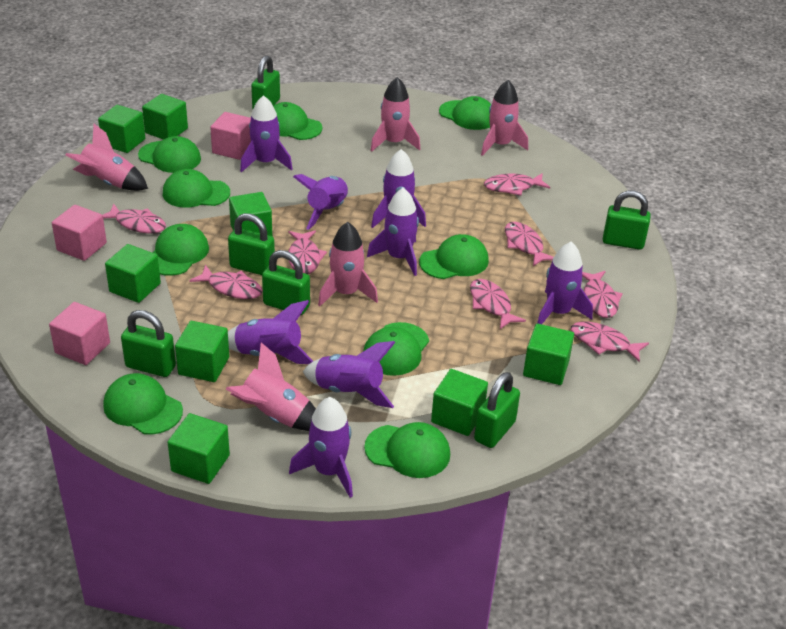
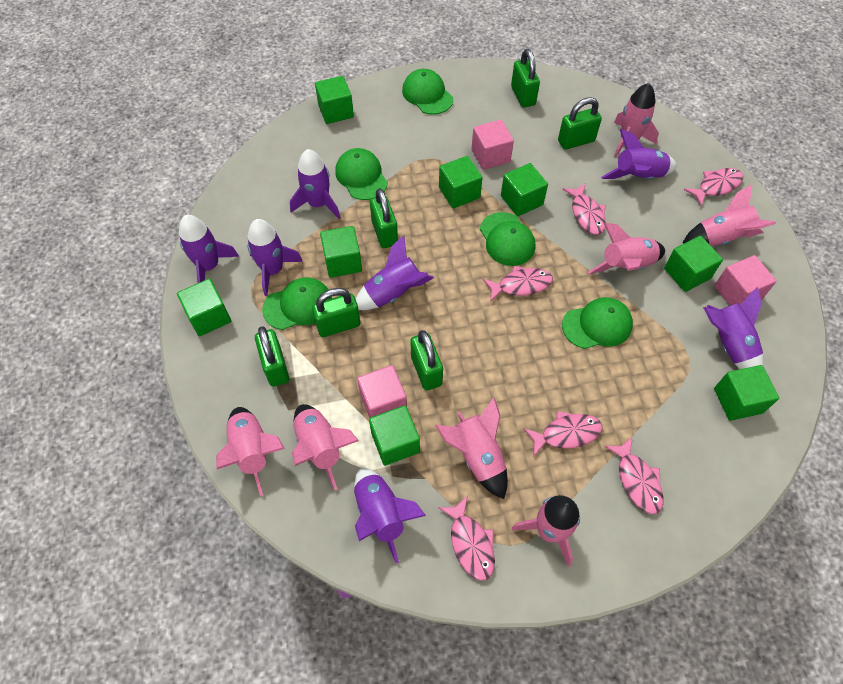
green cap: [103,373,183,435] [138,136,201,173] [152,224,209,276] [163,169,230,208] [273,102,322,140] [363,322,429,376] [364,422,450,478] [419,234,489,279] [439,96,491,130] = 9 -> [262,277,332,330] [335,148,388,200] [402,69,453,115] [480,212,535,266] [562,297,633,349] = 5
pink fish: [103,204,166,233] [189,265,263,299] [288,230,327,274] [470,279,526,329] [484,173,550,196] [505,222,554,266] [571,322,649,362] [582,271,623,318] = 8 -> [438,496,495,581] [483,266,553,302] [524,411,603,457] [562,183,606,235] [604,437,663,514] [684,168,743,206] = 6
pink rocket: [66,124,148,191] [226,343,316,431] [318,222,378,306] [370,77,421,152] [481,80,528,156] = 5 -> [216,407,285,496] [292,404,359,490] [435,397,508,499] [512,495,580,567] [588,223,665,274] [614,83,659,157] [683,185,776,246] = 7
purple rocket: [228,300,313,364] [240,95,293,173] [289,397,353,498] [293,174,348,230] [303,341,395,408] [367,188,419,276] [371,149,426,228] [537,242,593,324] = 8 -> [179,215,239,283] [247,219,303,296] [290,149,341,219] [354,468,426,563] [356,235,434,310] [601,129,677,179] [703,287,763,369] = 7

